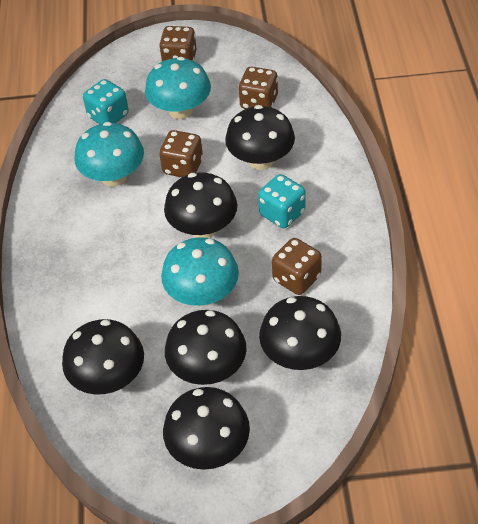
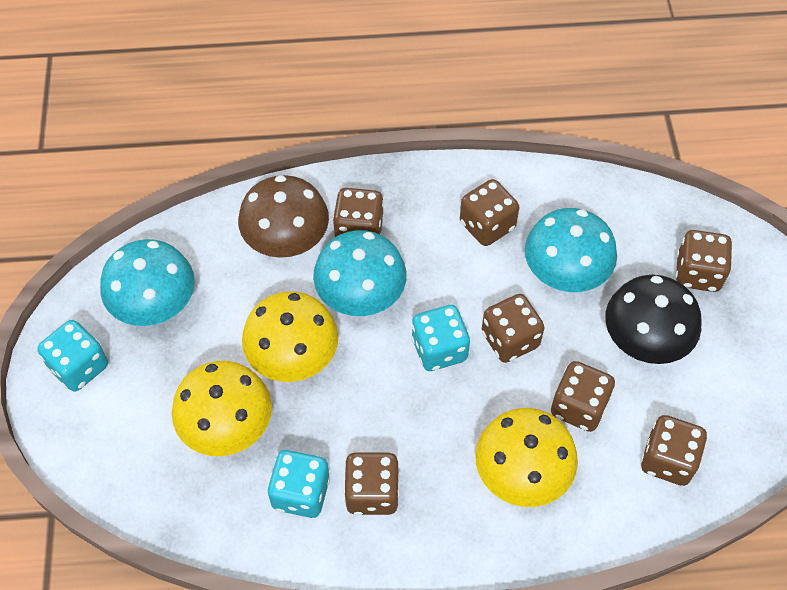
black mushroom: [62,319,144,394] [163,387,250,470] [164,172,237,238] [165,310,247,385] [225,105,295,170] [259,296,341,370] = 6 -> [605,275,702,364] = 1
brown dice: [159,26,197,61] [159,130,203,177] [238,67,278,109] [272,238,322,295] = 4 -> [333,188,384,237] [344,452,399,515] [460,179,519,246] [482,294,545,363] [551,361,615,432] [641,415,707,486] [675,230,733,292] = 7
brown mushroom: none = 0 -> [238,175,329,258] = 1
turquoise dice: [83,79,129,124] [258,174,305,228] = 2 -> [37,320,108,392] [267,450,330,518] [411,305,470,371] = 3
yellow mushroom: none = 0 -> [172,361,272,456] [242,291,339,382] [475,408,578,507] = 3

